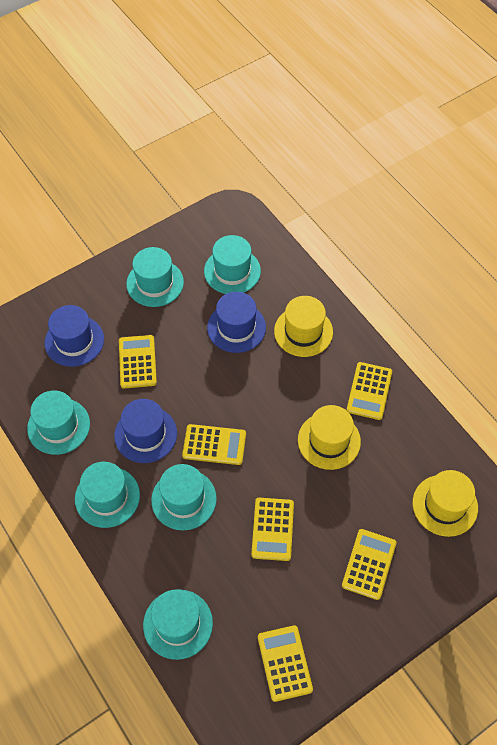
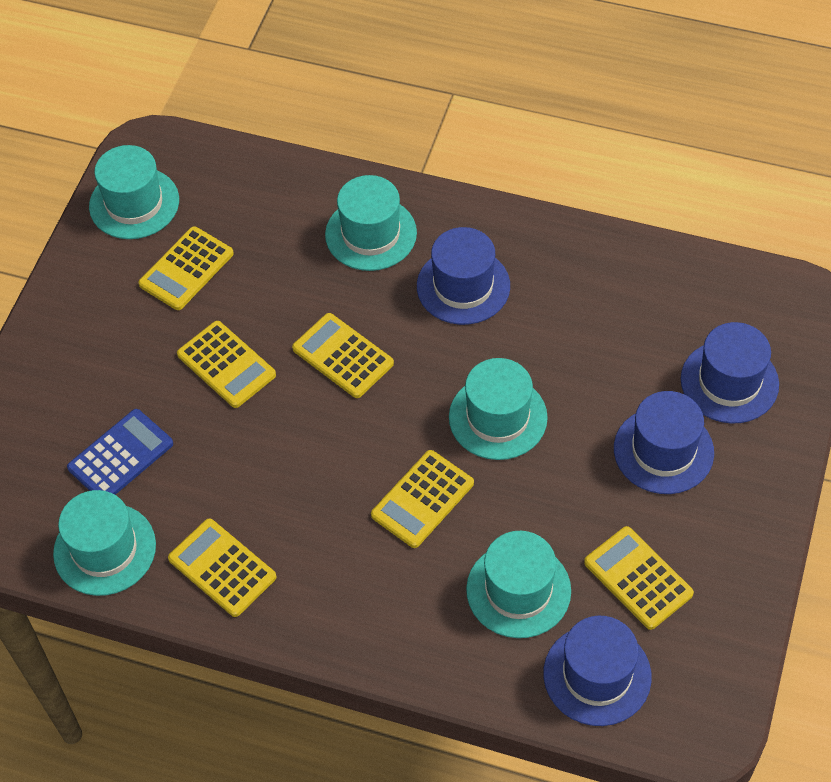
blue calculator: none = 0 -> [67,409,173,495] = 1
blue hat: [45,305,104,367] [114,399,177,463] [207,292,266,353] = 3 -> [417,227,510,325] [543,616,652,726] [614,391,714,494] [681,322,779,424] = 4
turquoise hat: [27,391,90,455] [75,462,140,528] [126,247,184,307] [143,589,213,660] [151,464,217,530] [204,235,261,294] = 6 -> [53,490,156,596] [89,145,179,239] [325,175,417,271] [449,358,548,460] [466,531,571,638] = 5
yellow hat: [274,296,333,357] [298,405,361,470] [413,470,478,537] = 3 -> none = 0

